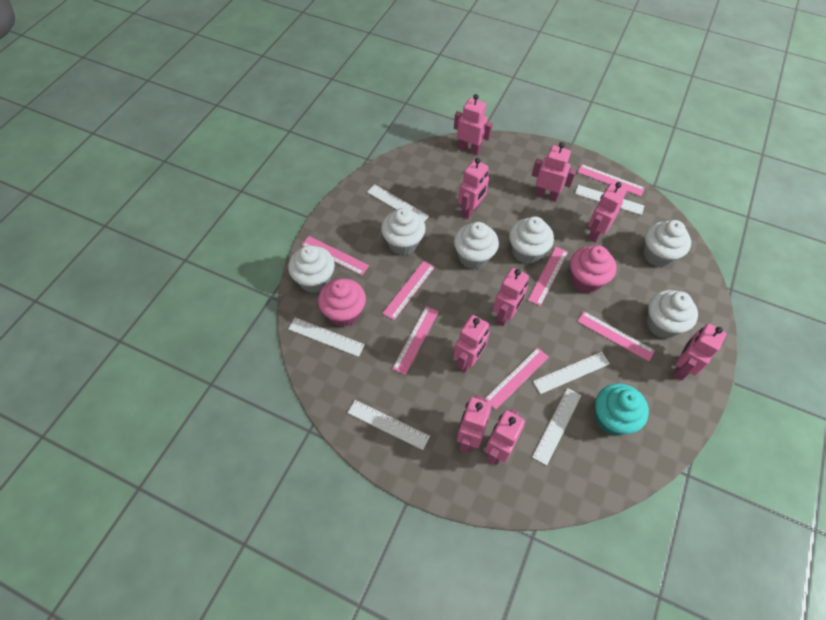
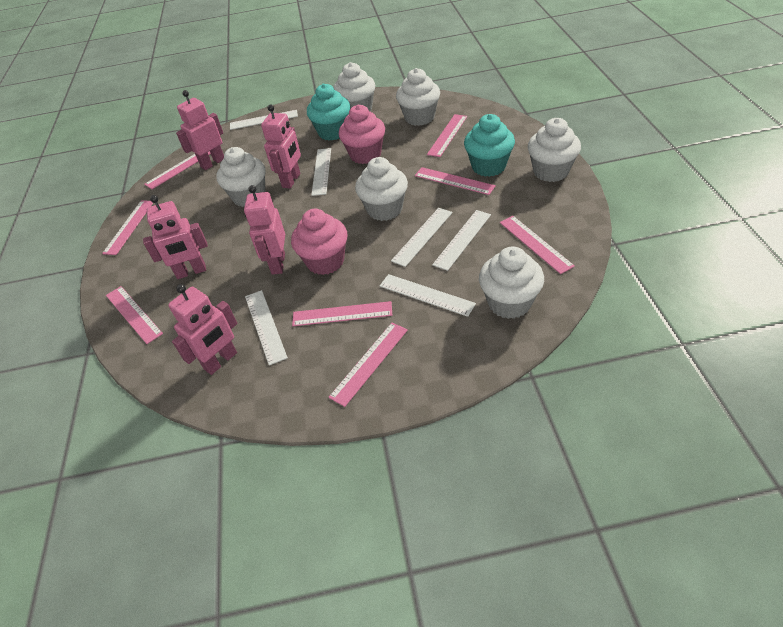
pink robot: [454,94,493,155] [454,315,490,373] [457,395,491,452] [458,158,489,219] [485,409,525,465] [493,268,529,326] [532,142,576,202] [588,182,627,243] [673,323,726,380] = 9 -> [143,195,208,279] [168,284,237,375] [176,90,224,170] [244,185,285,275] [261,104,301,189] = 5
pink ruler: [302,236,369,275] [382,261,435,320] [392,306,439,375] [485,348,549,409] [528,247,568,306] [577,164,645,196] [577,312,655,361] = 7 -> [102,200,153,255] [106,286,163,344] [144,151,211,189] [292,301,392,326] [328,323,408,407] [415,167,496,195] [427,114,467,157] [500,216,575,274] = 8
turquoise cupcake: [595,383,649,436] = 1 -> [307,84,350,141] [464,114,515,177] = 2

